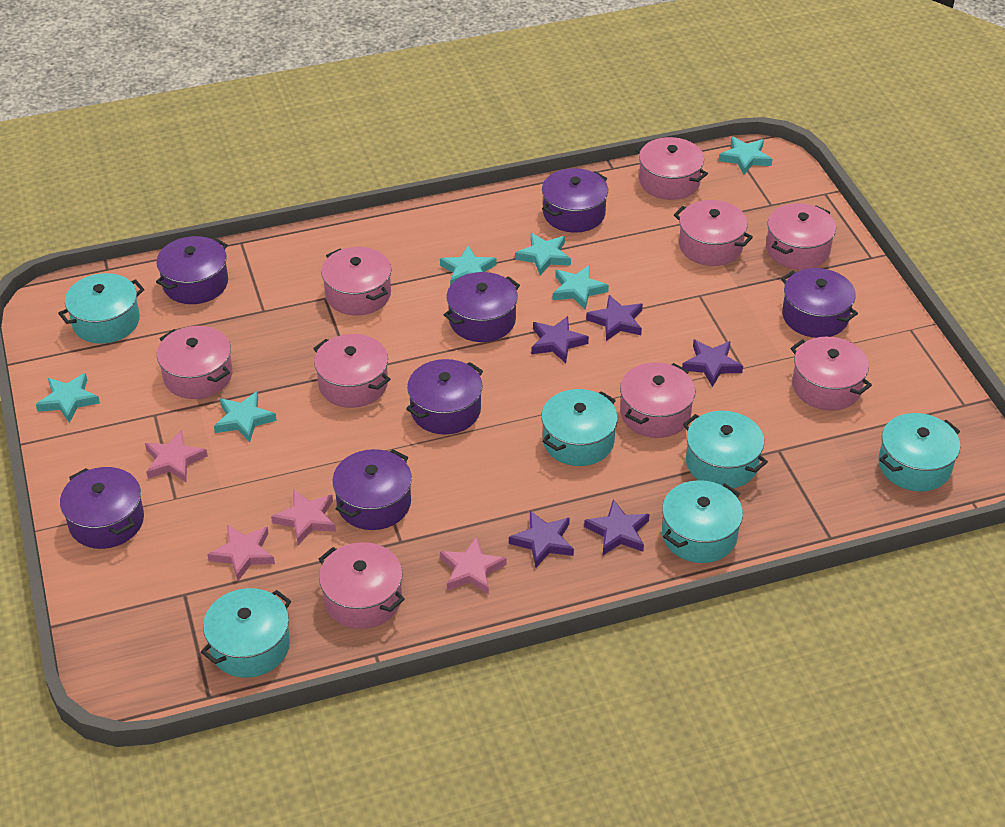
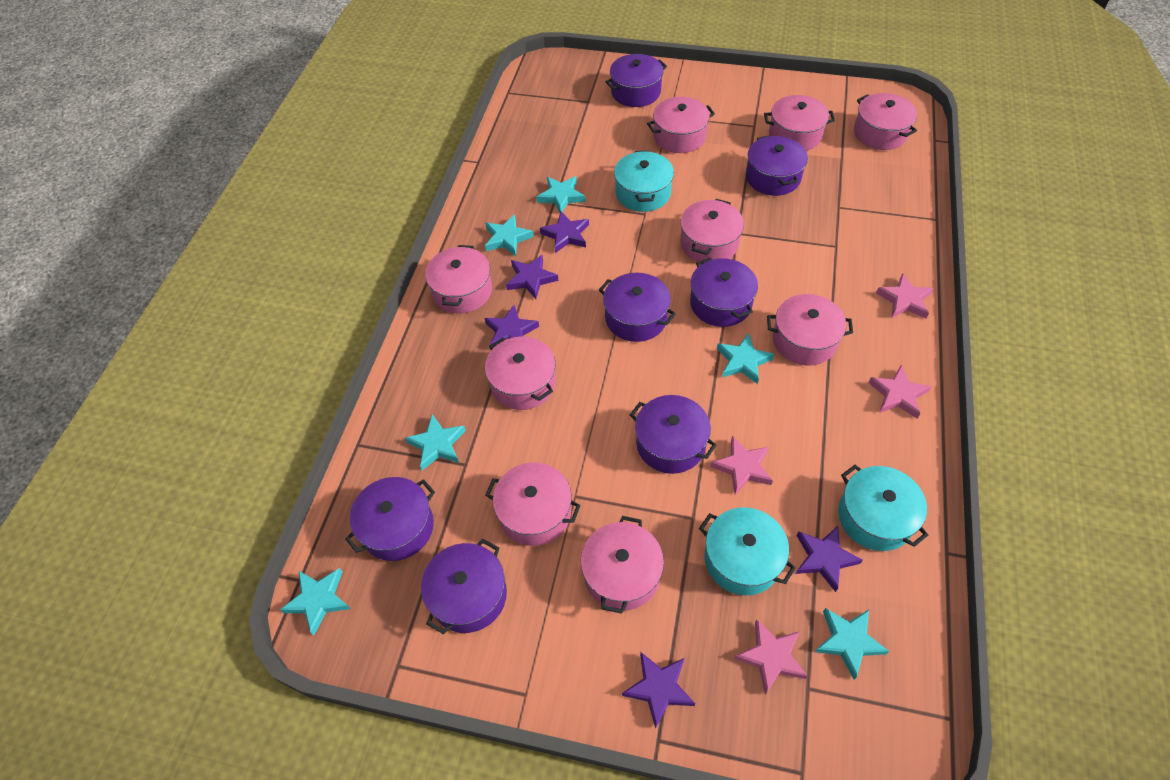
turquoise pot: [58,273,144,344] [201,588,291,678] [541,389,618,466] [662,480,743,563] [683,411,768,488] [878,413,960,492] = 6 -> [614,151,674,212] [699,507,796,595] [838,465,928,551] = 3

